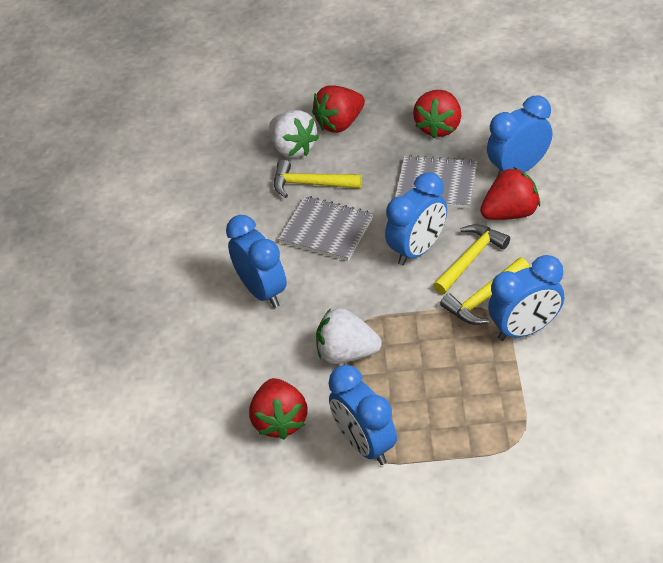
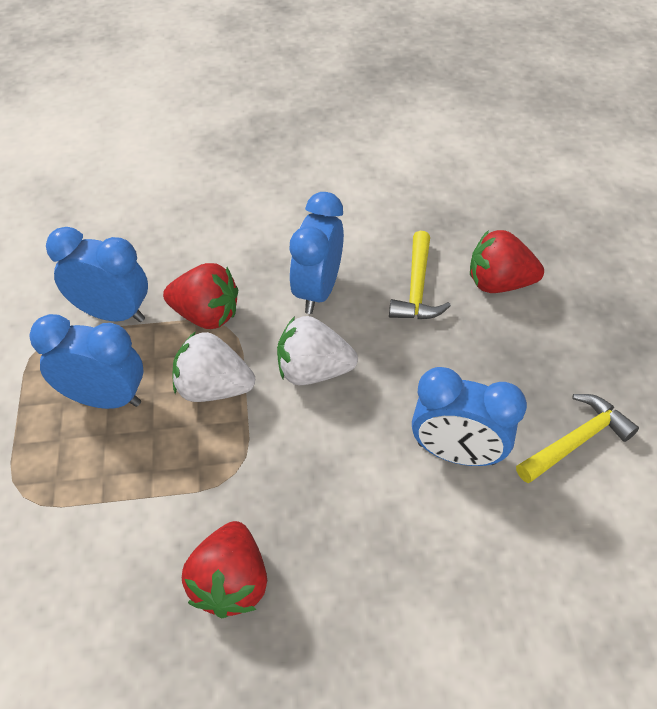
blue clock: [226,215,287,308] [328,365,397,465] [385,172,447,266] [487,95,553,178] [488,255,564,341] = 5 -> [30,314,144,409] [46,227,148,322] [289,192,344,314] [412,367,527,466] = 4
grey notebook: [278,196,373,261] [395,155,477,208] = 2 -> none = 0
red strawberry: [249,378,307,440] [312,85,365,133] [413,90,461,139] [480,167,540,220] = 4 -> [163,263,238,329] [182,521,267,618] [470,230,544,293] = 3
yellow hammer: [274,160,362,198] [433,224,510,294] [440,257,529,325] = 3 -> [389,231,451,319] [516,394,639,483] = 2

